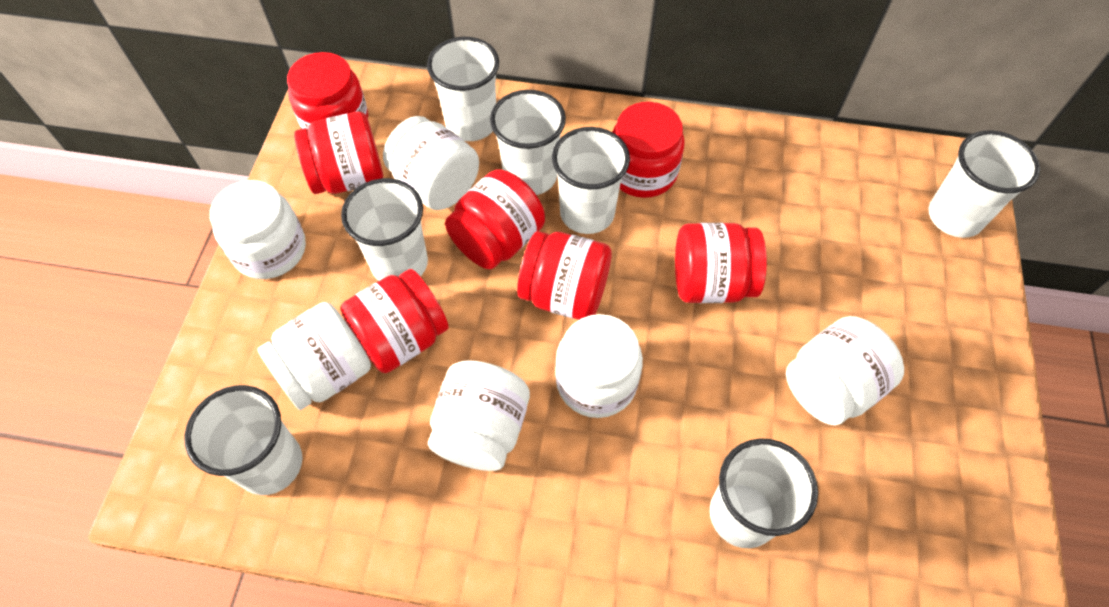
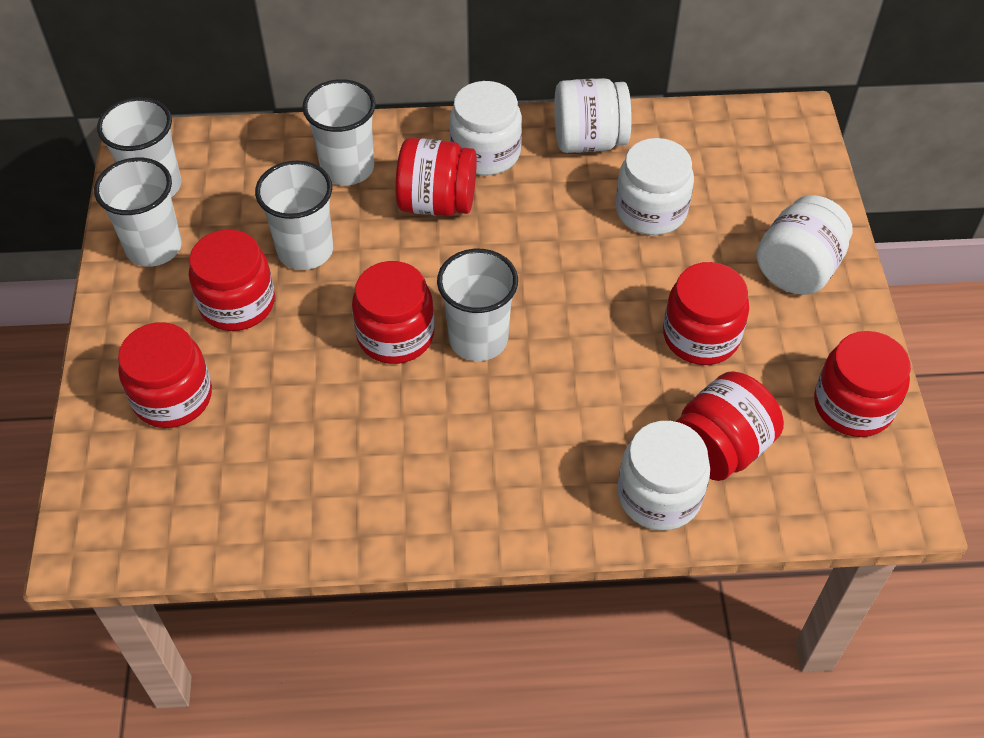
white cup: [185,385,302,495] [341,178,428,281] [427,37,499,141] [490,90,566,195] [552,127,630,234] [710,438,818,548] [929,130,1040,238] = 7 -> [94,157,182,267] [97,97,181,197] [255,161,333,270] [302,79,376,185] [437,249,518,361] = 5
white jar: [210,180,306,279] [257,302,371,410] [383,116,479,210] [428,360,530,471] [555,314,643,418] [786,316,904,425] = 6 -> [450,81,522,175] [554,78,632,153] [616,138,694,235] [617,421,710,531] [756,195,853,295] = 5

